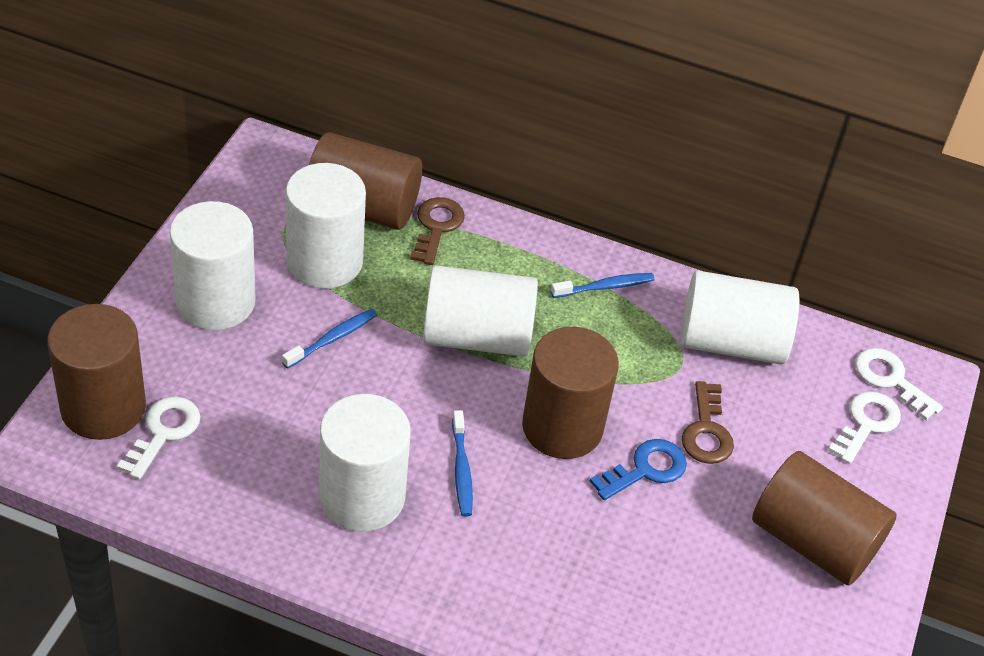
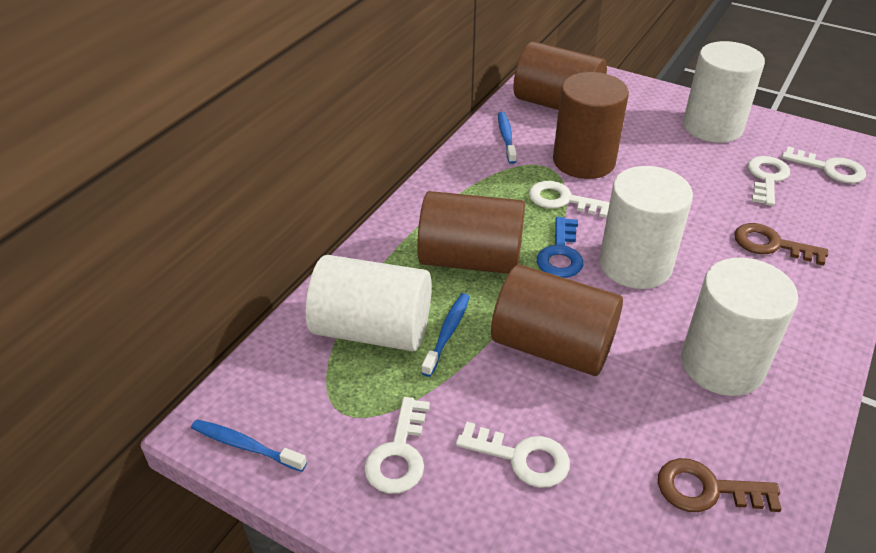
white cylinder: [170,201,256,330] [286,163,366,289] [319,394,411,532] [423,265,538,357] [681,270,799,365] = 5 -> [306,255,432,351] [599,166,693,289] [681,258,798,396] [683,41,765,143] = 4
white key: [117,397,200,480] [828,391,901,464] [855,348,943,420] = 3 -> [364,397,430,494] [456,422,570,488] [529,181,610,218] [748,156,790,206] [782,146,866,184] = 5

